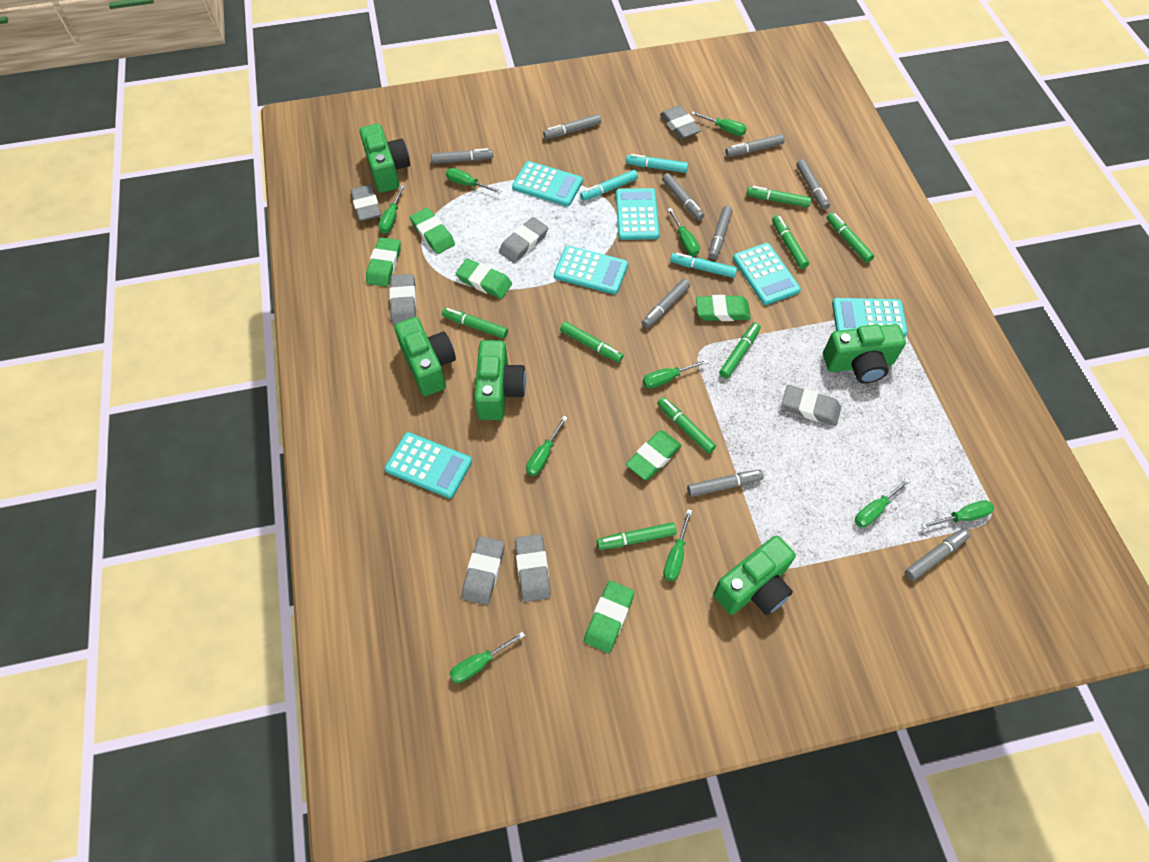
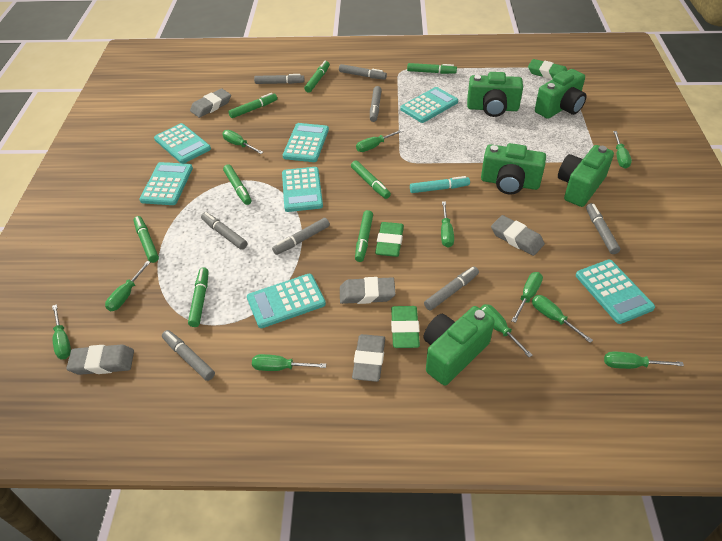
green eraser: [366,237,401,287] [410,208,455,254] [456,258,512,299] [584,581,634,653] [626,431,682,480] [696,295,751,321] = 6 -> [375,222,404,257] [391,306,420,348] [528,59,568,79] = 3
green screwdriver: [379,185,405,234] [446,168,501,194] [450,631,525,683] [526,416,568,476] [643,359,708,389] [663,509,692,581] [668,208,700,256] [691,111,747,136] [855,478,910,527] [922,500,994,529] = 10 -> [52,304,71,359] [105,261,150,311] [222,130,263,154] [252,354,326,371] [356,129,404,152] [441,201,454,247] [480,304,533,357] [511,272,543,323] [532,295,593,343] [604,351,684,369] [613,131,632,168] = 11
grey eraser: [350,184,381,221] [389,274,417,324] [462,536,505,605] [499,217,548,263] [515,534,551,602] [660,106,701,139] [782,385,841,426] = 7 -> [66,344,134,375] [190,89,231,118] [340,277,396,304] [352,334,385,382] [491,215,545,256] = 5
grey marker: [431,148,493,164] [543,114,601,139] [642,279,690,328] [662,173,704,220] [687,469,764,497] [709,206,733,259] [725,134,785,157] [796,159,830,210] [905,528,970,581] = 9 -> [162,330,215,381] [201,212,247,250] [254,74,305,84] [272,218,330,255] [339,64,387,80] [370,86,381,122] [424,266,479,310] [586,203,620,254] = 8
turquoise calculator: [385,432,472,498] [512,161,583,206] [554,246,628,294] [616,188,660,240] [733,243,801,305] [832,298,908,337] = 6 -> [139,162,193,205] [154,123,211,163] [247,274,326,328] [282,167,323,212] [283,123,329,162] [400,87,458,123] [576,260,655,324] = 7
turquoise marker: [580,170,638,201] [626,154,688,173] [670,253,737,278] = 3 -> [410,176,470,193] = 1

